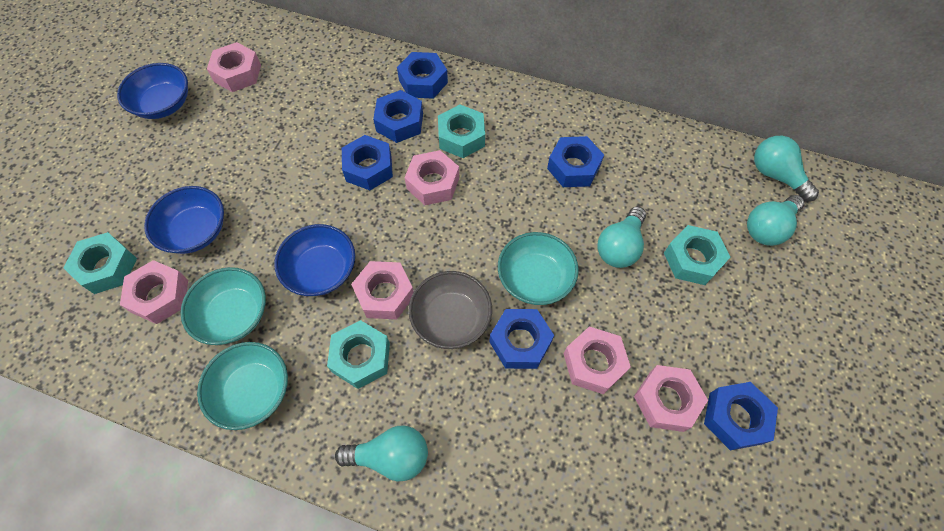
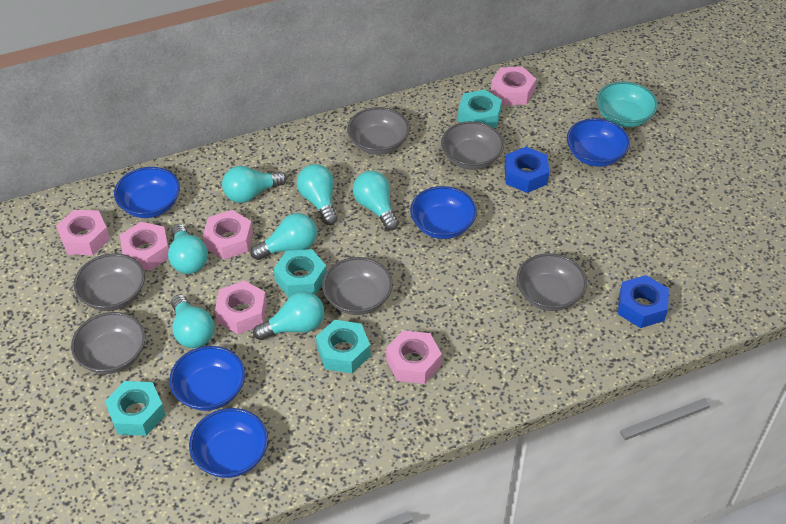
blue bowl: [117,63,188,119] [144,186,224,254] [274,224,355,296] = 3 -> [114,167,180,218] [169,346,245,411] [189,408,268,478] [410,186,477,239] [567,118,630,167] = 5
blue nut: [342,135,393,190] [373,90,423,143] [397,52,448,99] [489,309,554,369] [547,136,604,187] [704,382,778,450] = 6 -> [504,147,549,193] [618,275,669,328] = 2
grey bowl: [408,271,492,349] = 1 -> [71,312,145,374] [74,253,145,311] [322,257,393,315] [347,107,410,155] [441,121,504,170] [516,253,587,311] = 6
turquoise bowl: [181,267,266,345] [197,342,288,430] [498,232,579,305] = 3 -> [596,82,658,127] = 1
turquoise light bulb: [335,426,428,482] [597,207,646,268] [747,195,805,246] [754,136,819,202] = 4 -> [168,224,208,274] [171,294,214,348] [222,166,287,203] [251,213,317,260] [253,291,324,340] [297,164,338,225] [353,171,399,231] = 7

